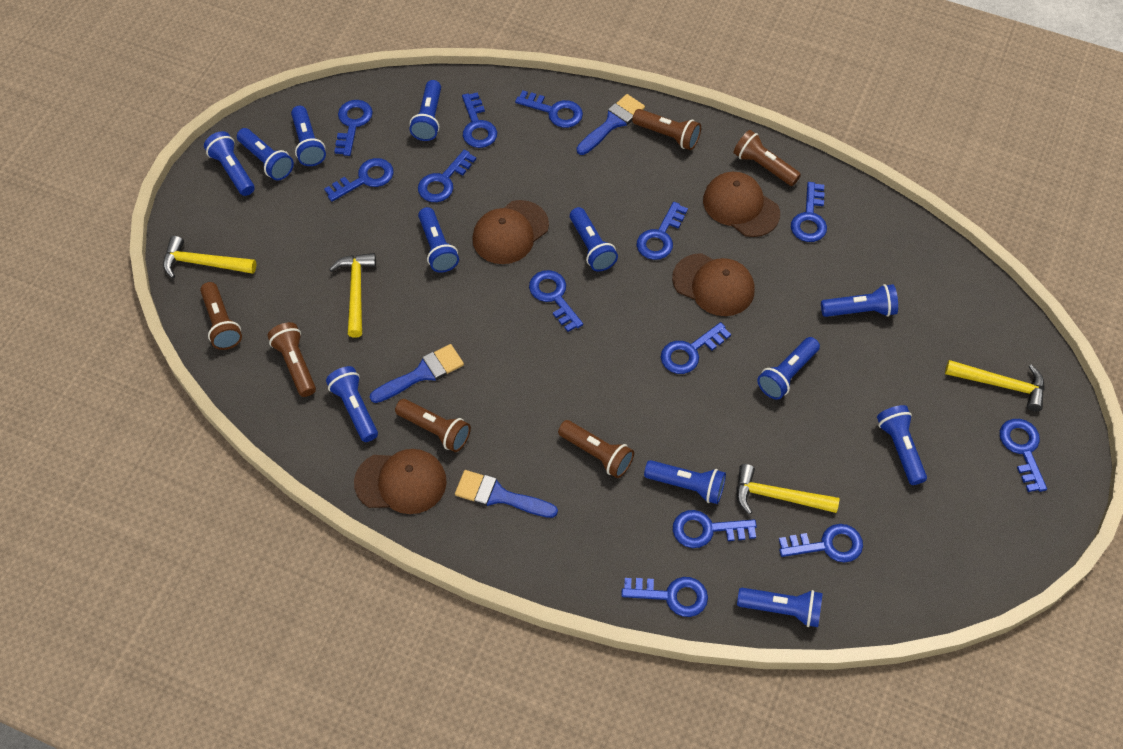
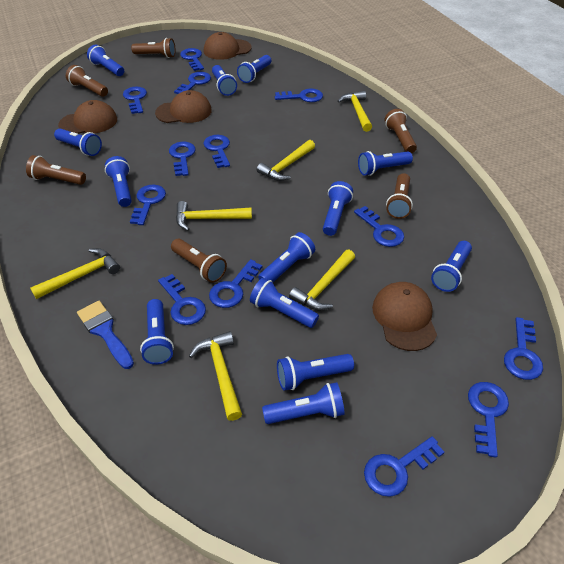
blue brush: [370,344,464,403] [455,470,558,518] [577,94,645,155] = 3 -> [77,301,134,369] = 1
blue flashlight: [204,131,255,196] [237,128,294,181] [291,106,326,166] [326,366,378,442] [410,80,441,141] [418,207,459,273] [570,207,618,272] [644,460,726,504] [737,588,823,627] [757,337,820,400] [821,284,898,317] [877,405,927,485] = 12 -> [54,128,102,156] [87,45,124,76] [105,156,132,207] [140,299,174,365] [212,65,237,96] [237,55,271,83] [250,278,319,328] [258,232,315,282] [262,382,345,424] [277,354,354,391] [323,181,353,236] [358,151,413,176] [431,241,472,292] = 13
yellow hammer: [163,236,256,278] [329,253,376,338] [736,464,839,515] [945,360,1045,411] = 4 -> [30,248,120,299] [176,201,252,231] [189,331,242,421] [257,140,315,181] [289,250,355,311] [338,91,372,132] = 6

